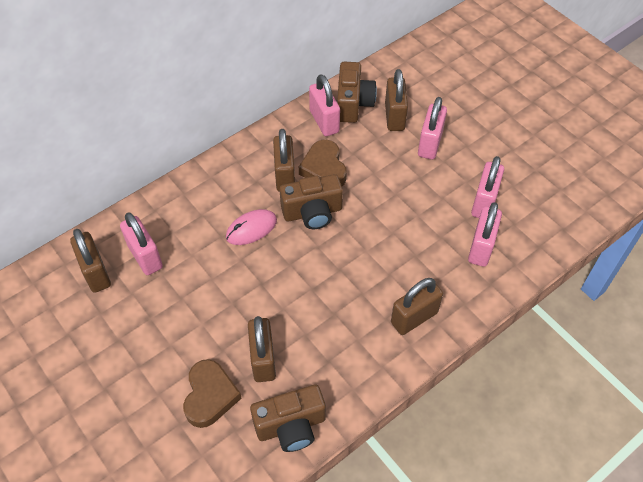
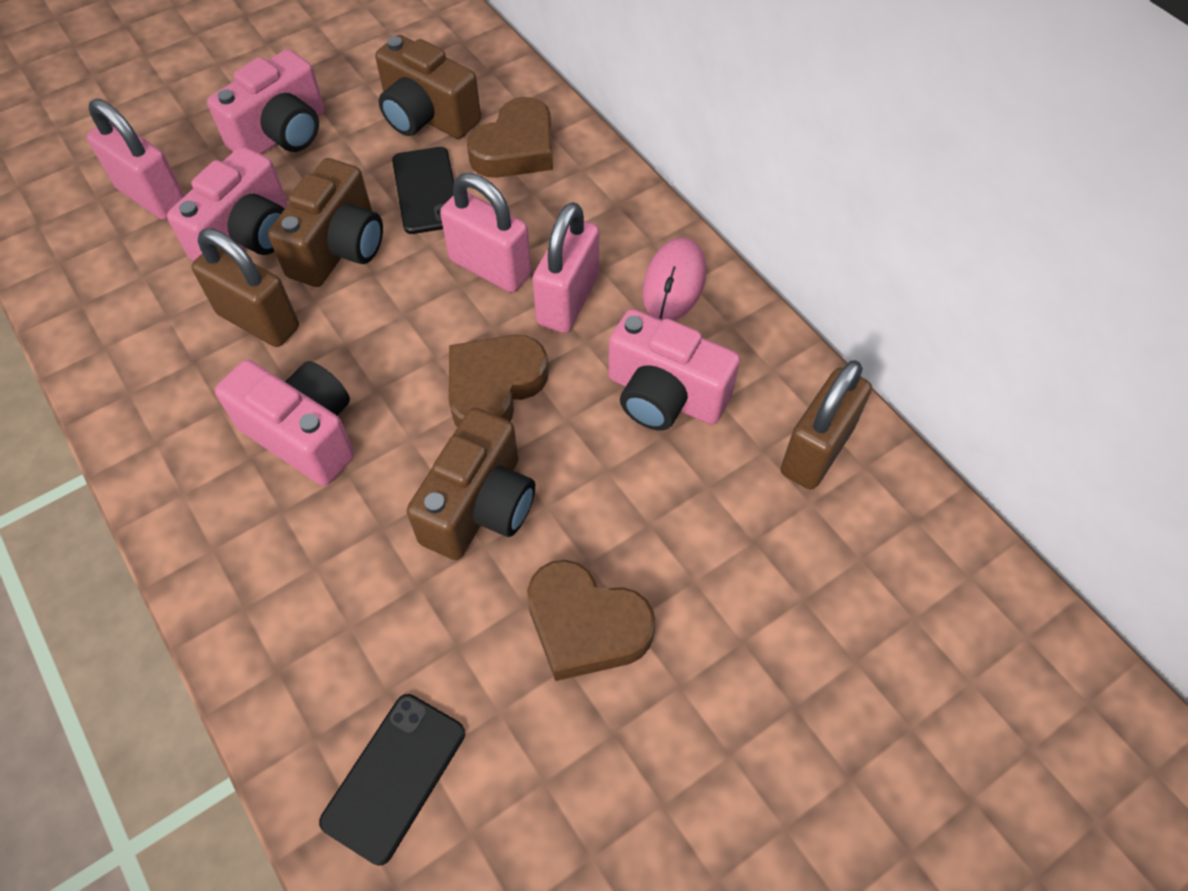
black phone: none = 0 -> [319,694,465,866] [392,147,454,234] = 2
brown heart: [183,359,242,428] [299,140,347,186] = 2 -> [448,335,548,427] [467,97,553,178] [527,560,655,681] = 3
brown padlock: [70,229,111,293] [248,316,276,382] [273,129,295,192] [385,69,408,131] [391,278,443,335] = 5 -> [191,229,299,347] [781,360,872,490] = 2
pink camera: none = 0 -> [167,146,287,261] [207,49,324,155] [215,360,354,486] [608,309,740,430] = 4
pink padlock: [120,212,163,275] [309,74,340,136] [418,97,447,160] [468,202,502,267] [471,156,504,218] = 5 -> [87,99,185,220] [440,173,531,293] [533,202,599,333] = 3

